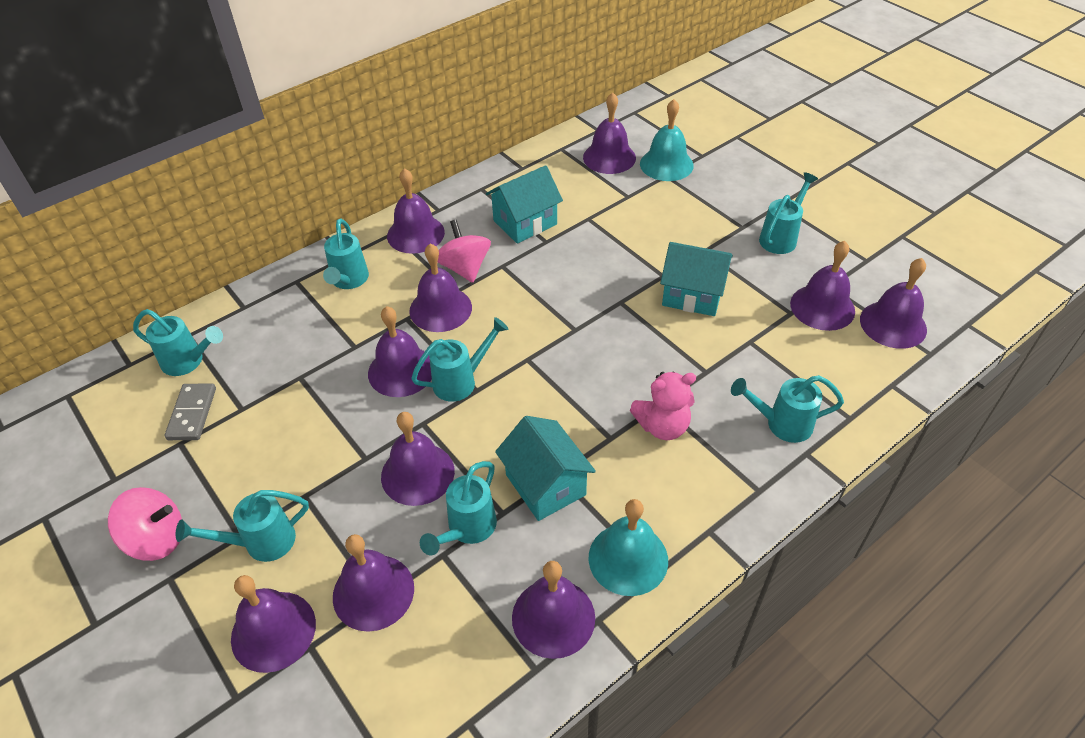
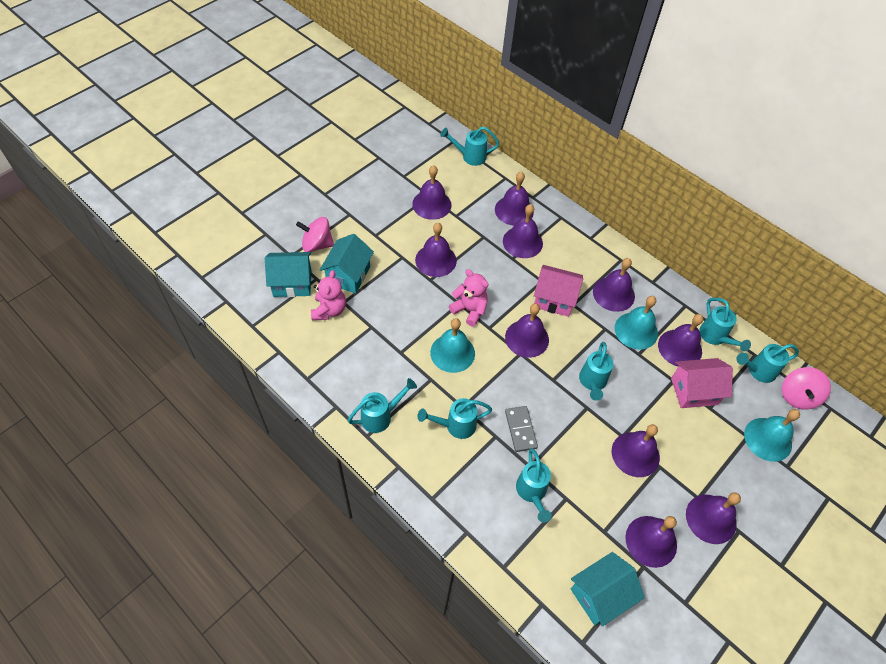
pink house: none = 0 -> [534,265,583,317] [671,358,733,408] = 2
pink teddy bear: [630,372,696,440] = 1 -> [311,270,346,320] [449,269,489,326] = 2
turquoise bell: [588,499,668,596] [640,99,694,181] = 2 -> [430,318,475,373] [615,296,658,349] [744,409,800,462] = 3

